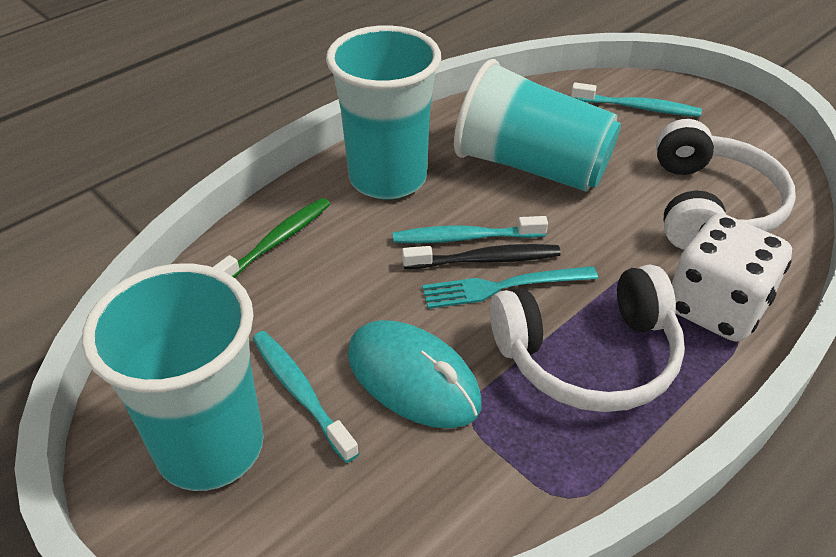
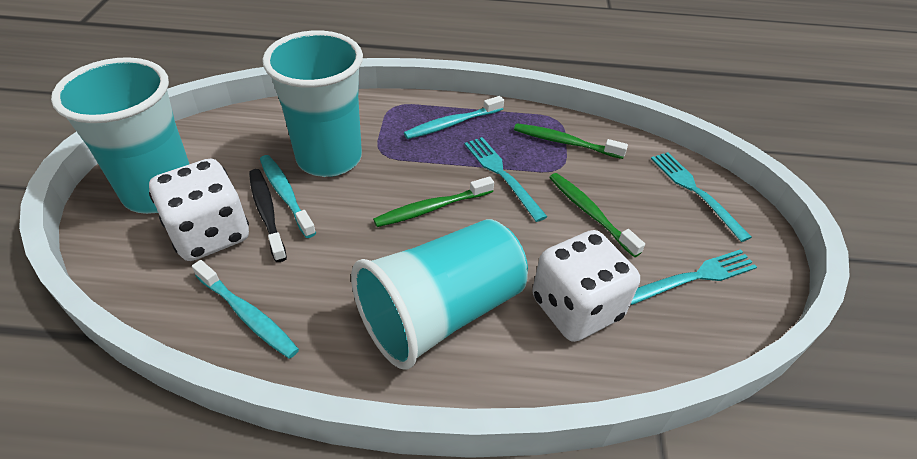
green toothbrush: [213,198,330,278] = 1 -> [373,176,494,227] [514,123,628,159] [549,173,645,257] = 3
turquoise fork: [422,266,598,309] = 1 -> [464,137,547,222] [630,249,757,305] [651,152,752,242] = 3
turquoise mouse: [348,320,482,428] = 1 -> none = 0
white dice: [671,214,792,342] = 1 -> [149,159,249,261] [532,230,640,342] = 2
white headphones: [490,264,685,412] [656,119,796,250] = 2 -> none = 0

